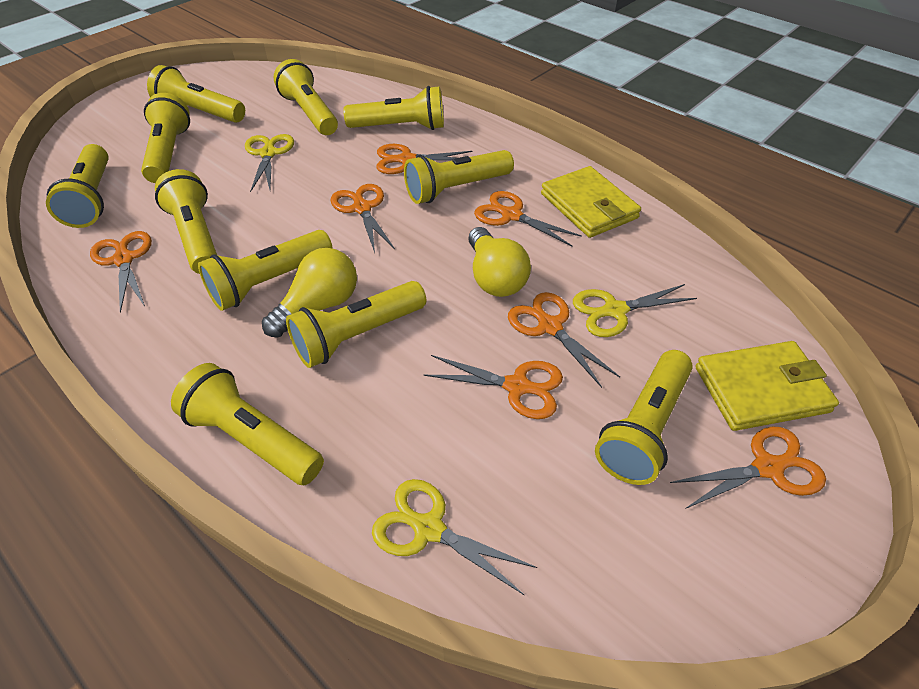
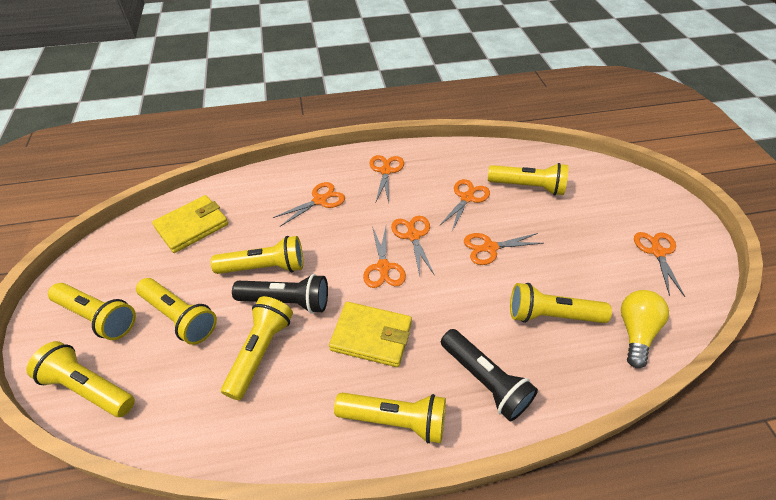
black flashlight: none = 0 -> [232,274,328,314] [441,329,538,421] = 2
yellow flashlight: [46,144,109,228] [141,93,190,183] [147,65,245,123] [155,169,217,274] [171,363,324,485] [198,230,333,311] [274,59,338,135] [286,281,426,368] [343,86,444,130] [404,150,514,204] [595,350,693,485] = 11 -> [26,341,135,417] [48,283,136,340] [136,278,217,345] [211,236,303,274] [221,296,293,400] [334,393,446,443] [488,163,568,196] [510,283,612,323] = 8
yellow light bulb: [262,248,357,338] [468,227,531,297] = 2 -> [621,290,669,368] = 1
yellow scissors: [245,134,294,192] [372,479,537,595] [573,284,697,337] = 3 -> none = 0

